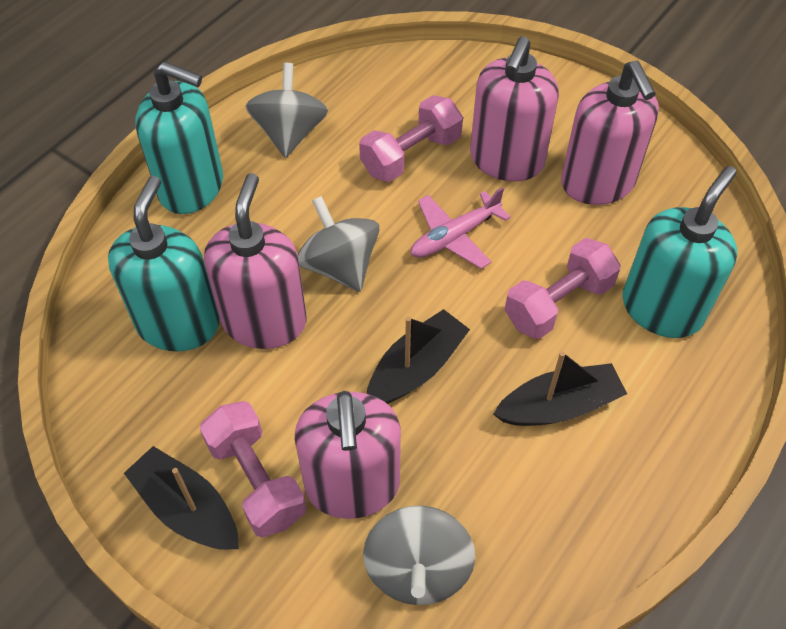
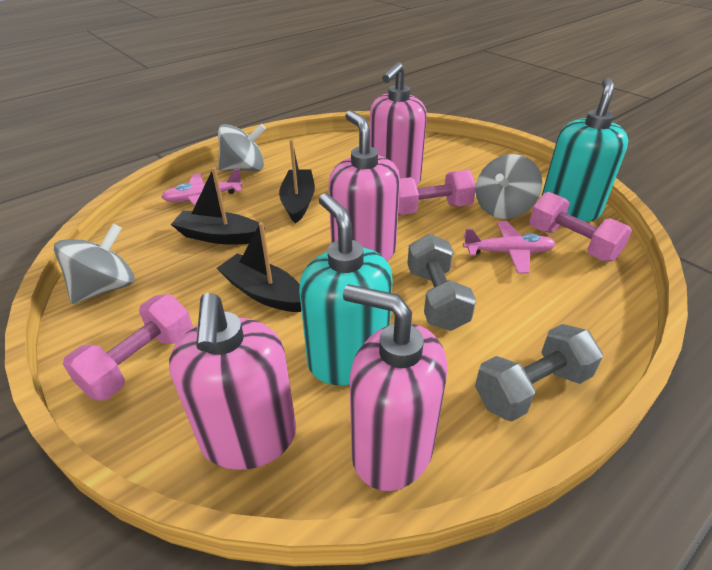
grey dumbbell: none = 0 -> [407,234,476,331] [475,324,603,421] = 2
pink plane: [411,187,511,269] = 1 -> [161,168,243,206] [463,221,556,274] = 2
turquoise soap dispenser: [108,176,220,351] [135,62,223,214] [622,166,737,338] = 3 -> [299,193,393,385] [542,78,628,222] = 2

